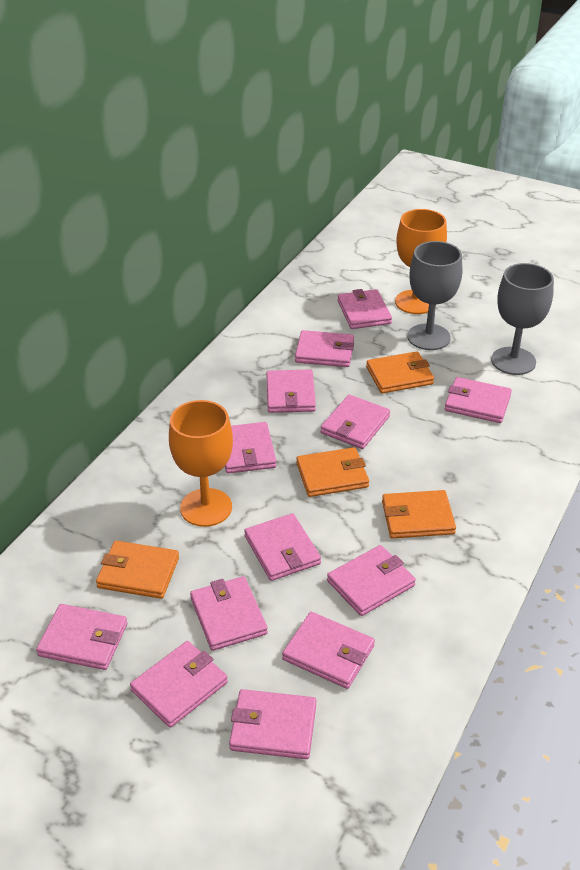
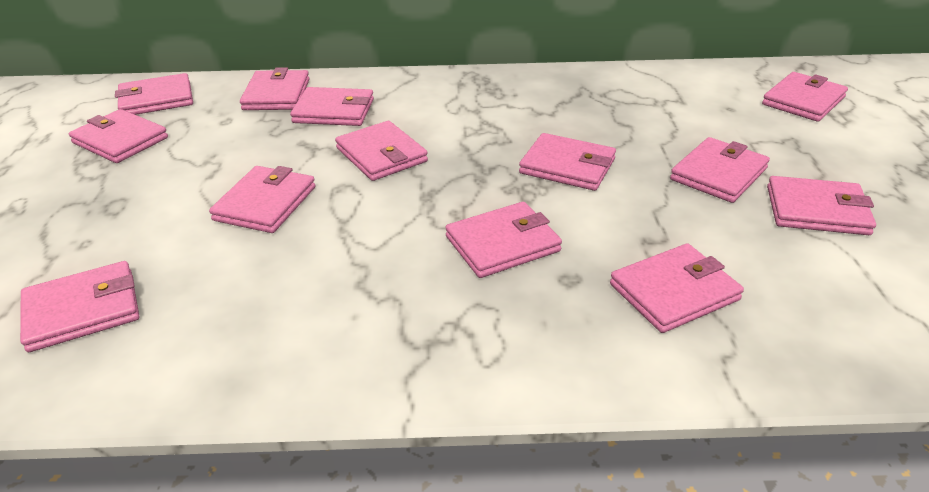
grey goblet: [407,241,462,350] [491,263,554,375] = 2 -> none = 0
orange goblet: [169,400,233,527] [395,209,447,314] = 2 -> none = 0
orange wallet: [96,541,179,599] [296,447,369,497] [366,351,434,394] [382,490,456,539] = 4 -> none = 0

